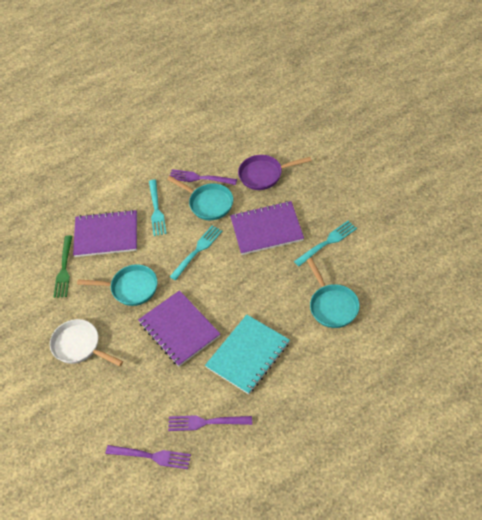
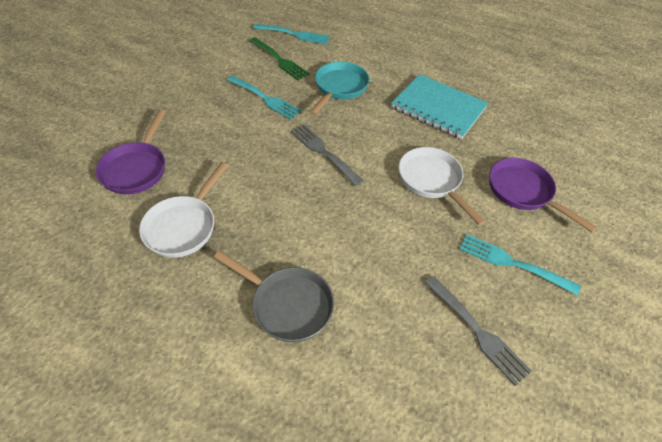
grey fork: none = 0 -> [291,124,363,186] [425,276,532,386] = 2
grey pan: none = 0 -> [214,250,334,342] = 1
purple fork: [106,445,191,469] [168,415,252,431] [170,169,237,185] = 3 -> none = 0
purple notebook: [73,210,137,257] [138,290,220,366] [230,201,304,255] = 3 -> none = 0
purple pan: [238,155,312,190] = 1 -> [96,110,166,194] [489,158,597,233] = 2
turquoise pan: [77,264,157,306] [167,176,233,220] [307,258,360,328] = 3 -> [309,61,369,115] = 1
white pan: [50,319,123,366] = 1 -> [139,162,228,258] [399,147,486,225] = 2

